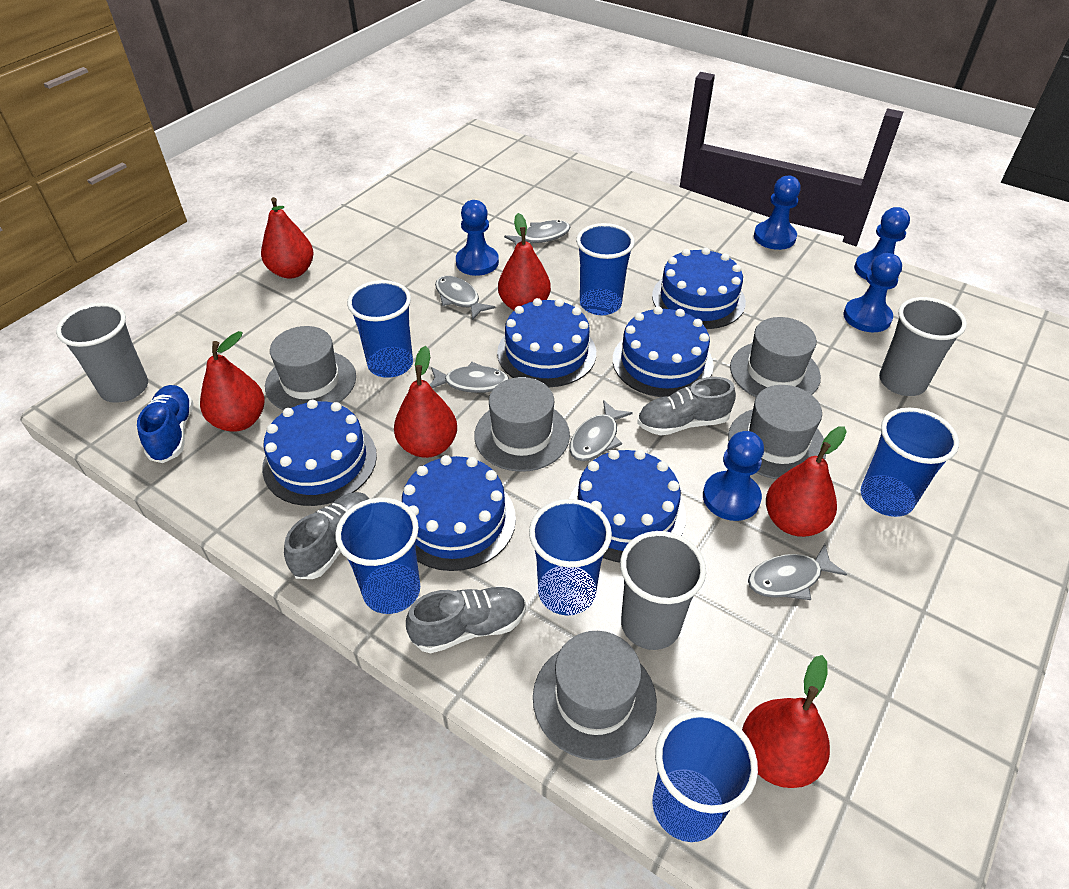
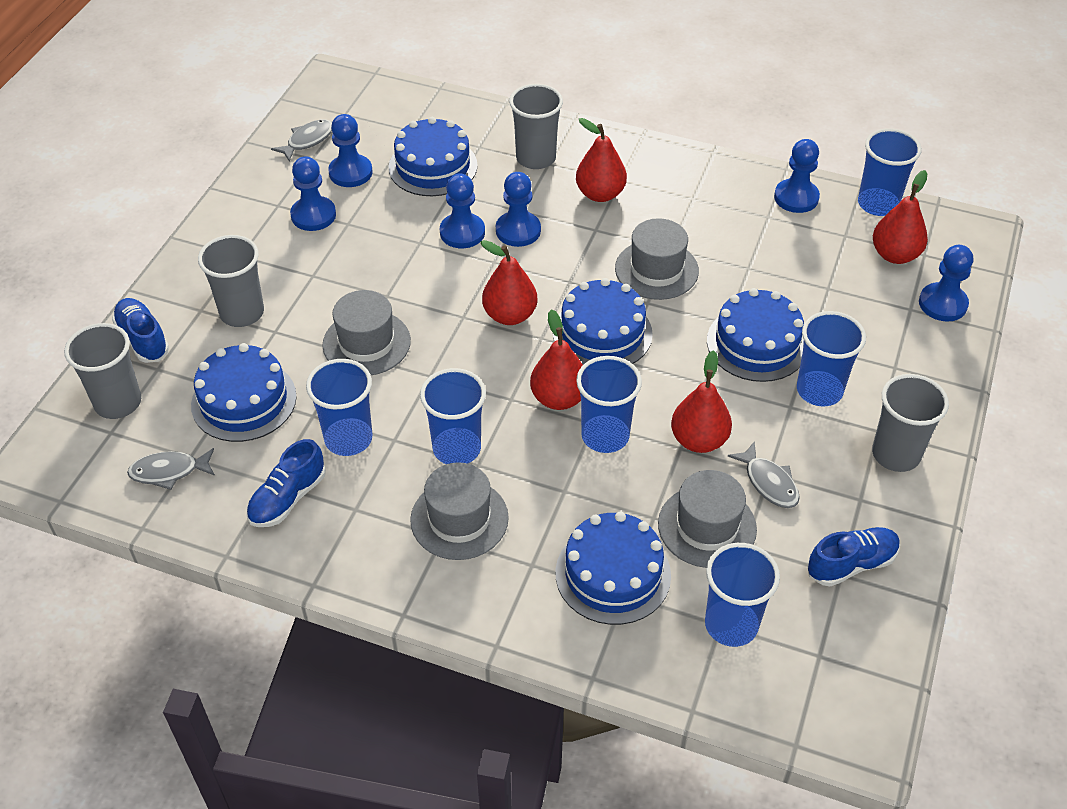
blue cake: [262,400,377,506] [402,455,516,571] [497,298,596,387] [569,450,686,562] [613,306,714,397] [652,248,746,329] = 6 -> [191,343,297,442] [389,117,478,196] [553,278,653,365] [556,512,671,625] [707,288,804,382] = 5
blue pawn: [456,200,499,276] [703,431,764,521] [754,176,801,250] [843,253,902,332] [854,207,910,280] = 5 -> [290,156,336,231] [328,114,372,187] [440,173,485,248] [496,172,541,247] [774,139,820,213] [919,245,973,322] = 6
blue shoe: [137,385,194,463] = 1 -> [112,298,169,363] [247,439,326,527] [807,527,900,586] = 3
grey cup: [56,303,148,403] [620,531,706,650] [879,297,967,396] = 3 -> [64,323,141,419] [198,235,264,327] [509,84,563,169] [872,374,949,472] = 4
grey fish: [430,362,509,393] [435,276,496,320] [504,220,570,247] [569,400,633,461] [748,544,847,600] = 5 -> [127,448,215,490] [271,119,332,162] [728,441,800,508] = 3
grey hat: [265,326,356,410] [474,377,570,472] [533,631,657,761] [728,385,826,479] [730,317,821,397] = 5 -> [322,290,411,375] [410,462,509,560] [615,218,699,300] [658,470,757,568] = 4
grey shoe: [284,492,370,579] [406,587,526,653] [637,377,736,435] = 3 -> none = 0
red pear: [200,331,264,432] [261,197,314,279] [394,346,457,458] [498,213,551,310] [742,655,830,788] [766,426,847,537] = 6 -> [481,240,538,325] [530,309,583,410] [576,118,627,202] [671,350,732,453] [873,170,928,264] = 5

